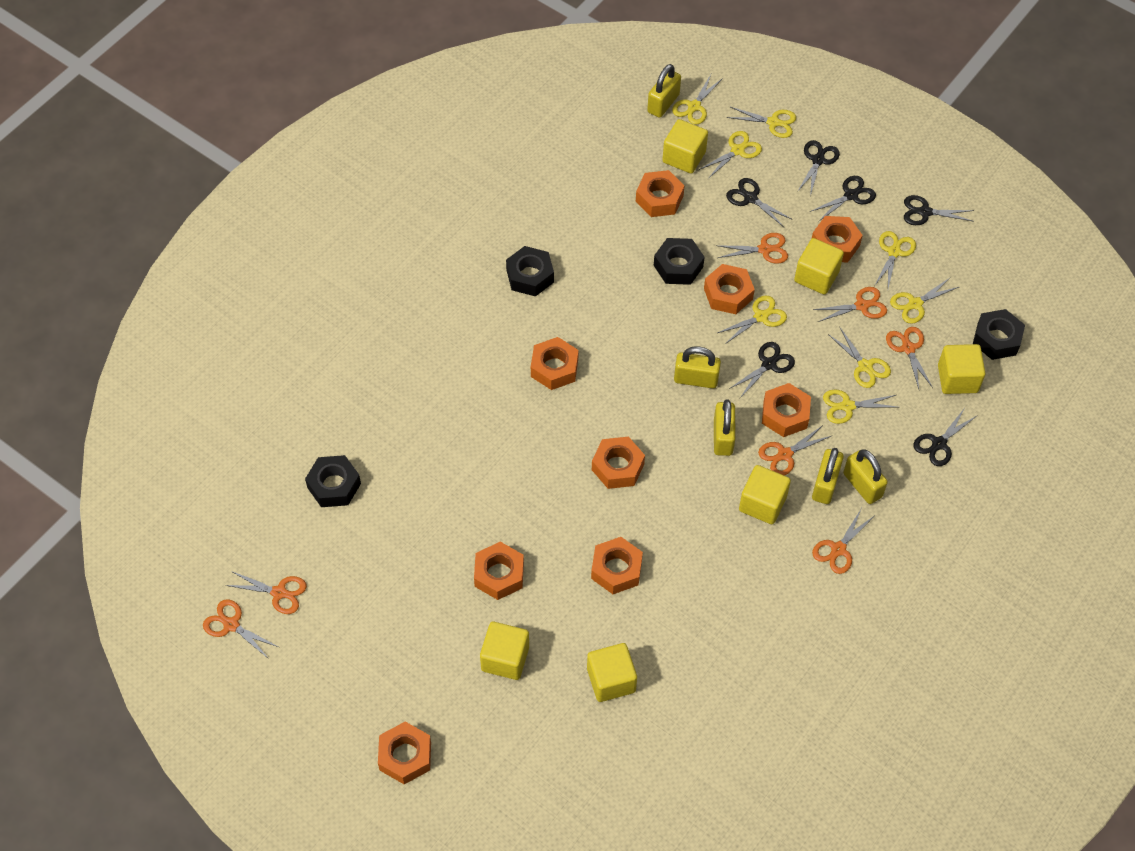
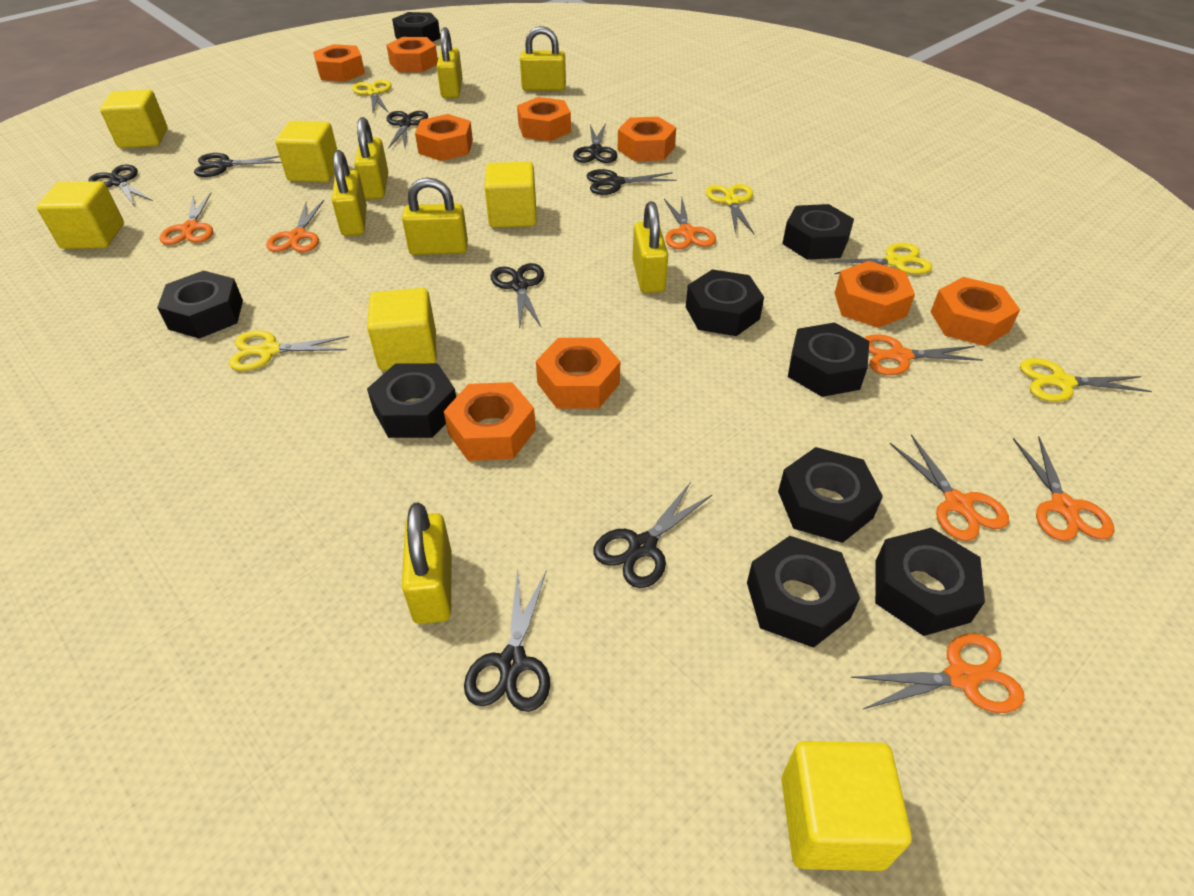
black nut: [305,455,361,507] [506,246,554,297] [654,238,705,285] [973,309,1025,360] = 4 -> [157,270,243,339] [367,363,456,438] [392,12,441,42] [686,269,764,336] [747,536,860,648] [778,447,883,543] [782,204,854,260] [788,323,869,397] [875,528,985,636] = 9
black scissors: [726,178,793,227] [729,342,795,398] [797,140,840,196] [810,176,876,222] [904,195,974,225] [914,408,976,466] = 6 -> [88,164,153,205] [194,153,282,177] [387,111,428,149] [464,569,550,712] [491,263,544,329] [573,123,618,163] [587,169,677,195] [593,482,713,588] = 8
yellow padlock: [647,64,681,118] [674,346,721,388] [714,399,736,456] [812,448,844,504] [843,449,888,504] = 5 -> [332,150,367,236] [354,117,388,199] [402,177,468,255] [402,502,452,624] [437,27,463,98] [520,26,566,91] [633,201,668,293] = 7
yellow scissors: [672,74,723,125] [699,131,762,179] [717,296,787,344] [727,107,796,138] [823,389,897,424] [828,328,891,388] [874,231,916,288] [890,277,959,324] = 8 -> [229,330,349,371] [352,80,392,113] [706,184,754,234] [827,243,932,275] [1020,358,1152,402] = 5

